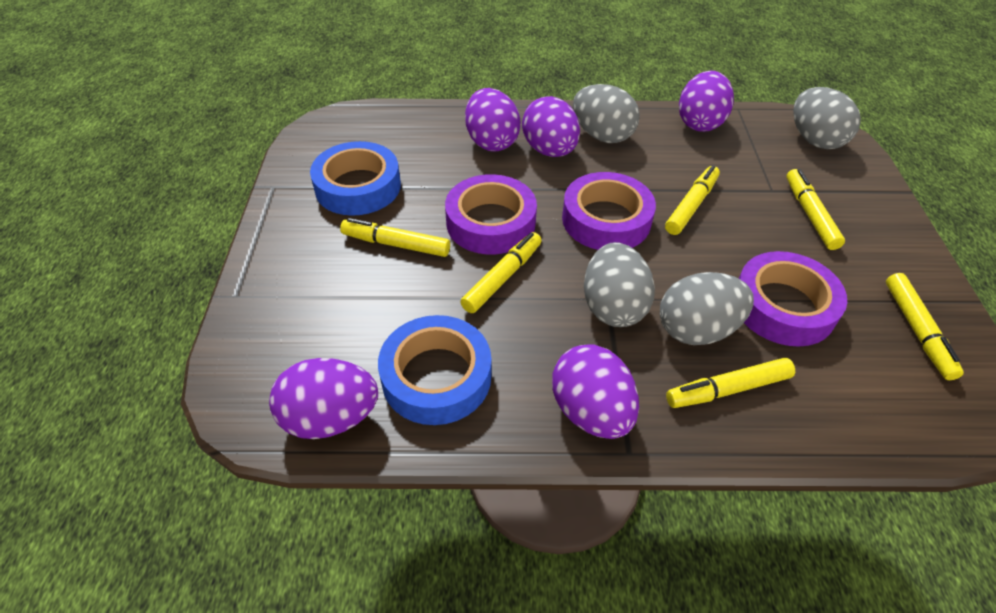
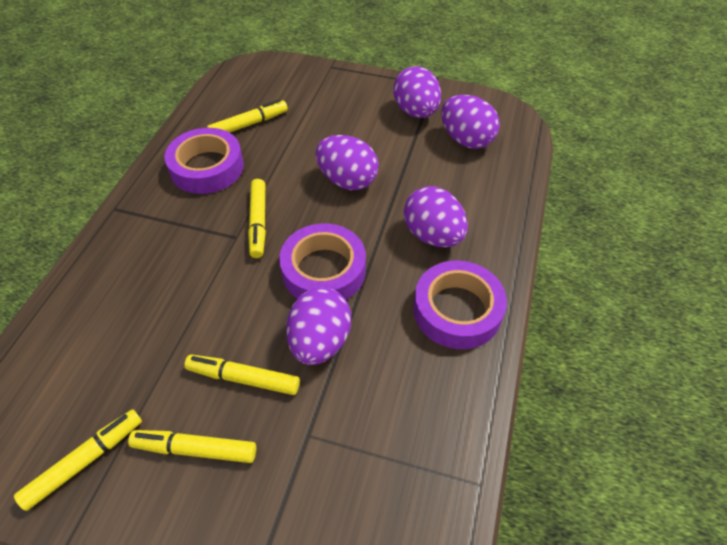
blue tape: [310,141,401,216] [378,315,491,425] = 2 -> none = 0
grey egg: [573,84,640,143] [584,242,655,327] [660,272,754,345] [793,87,861,149] = 4 -> none = 0
yellow marker: [340,218,450,257] [461,232,542,313] [665,165,720,235] [666,358,795,408] [786,169,845,250] [886,273,964,380] = 6 -> [14,409,142,511] [128,430,256,463] [184,355,300,395] [207,99,288,133] [248,179,266,258] = 5

